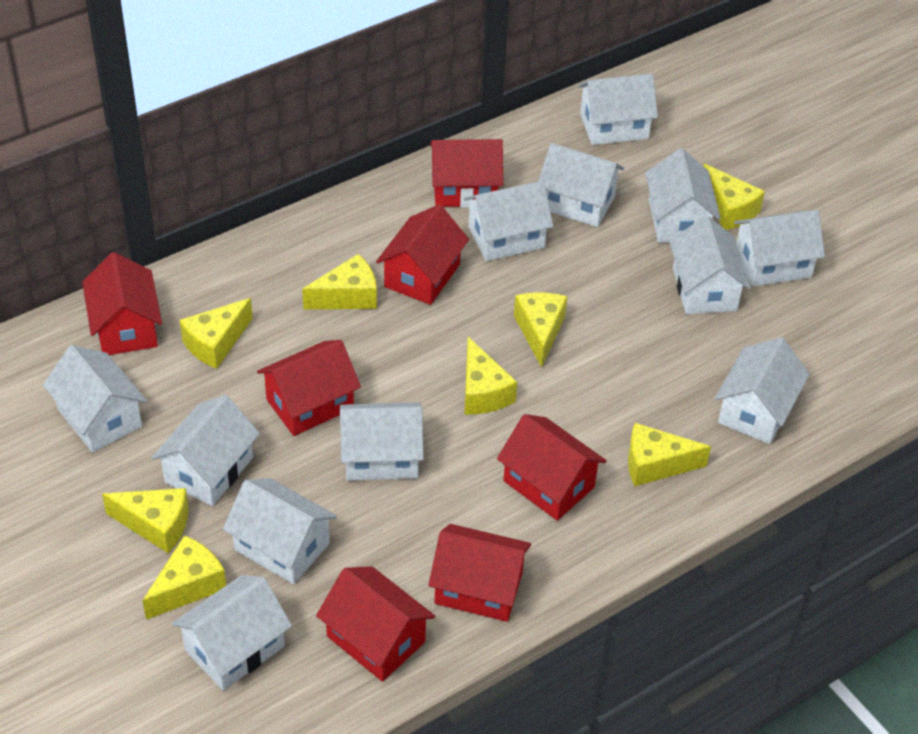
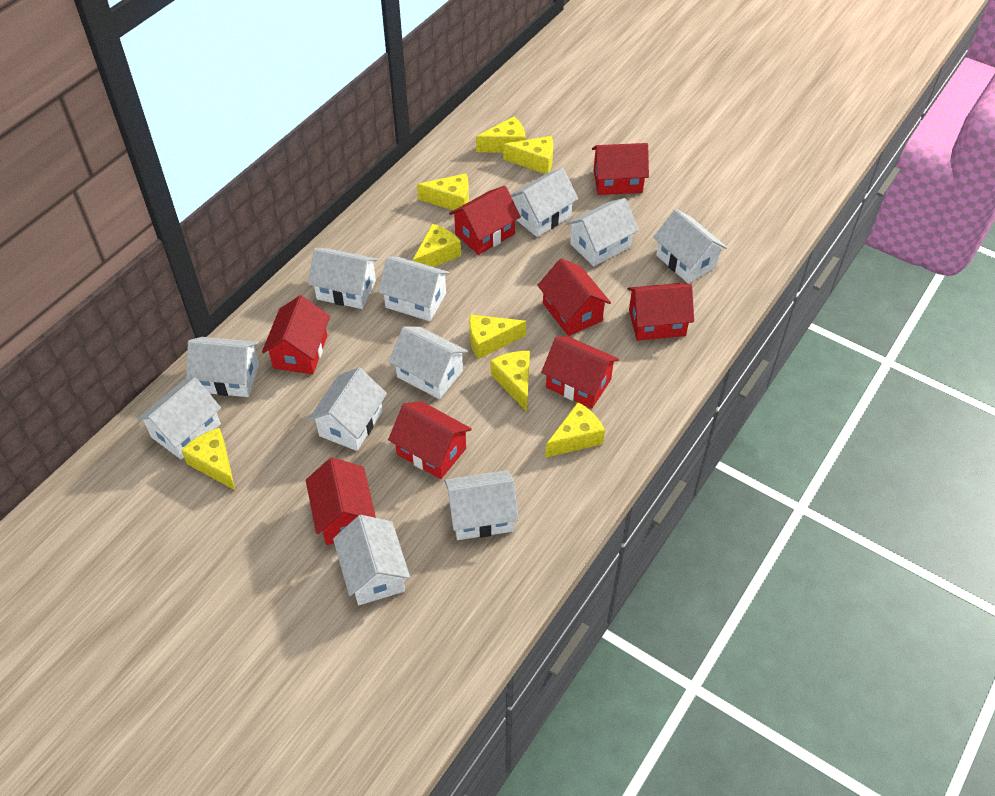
red house: [82,252,162,355] [257,340,361,436] [316,566,435,682] [376,204,469,305] [429,524,531,622] [430,139,503,208] [497,414,607,521] = 7 -> [262,295,330,374] [306,457,376,545] [388,401,472,479] [449,186,521,255] [537,258,611,336] [541,336,619,409] [592,143,649,195] [627,283,694,341] = 8
white house: [43,345,147,453] [151,395,260,506] [172,575,292,691] [223,478,337,584] [340,402,424,481] [464,181,553,261] [538,143,624,227] [578,74,658,145] [645,149,721,243] [669,216,751,314] [715,337,810,444] [734,210,825,287] = 12 -> [137,377,221,459] [186,337,259,397] [308,248,378,309] [308,367,387,451] [333,515,410,605] [378,257,450,321] [389,327,468,399] [445,470,519,540] [510,168,578,237] [566,198,639,266] [653,209,727,283] = 11

